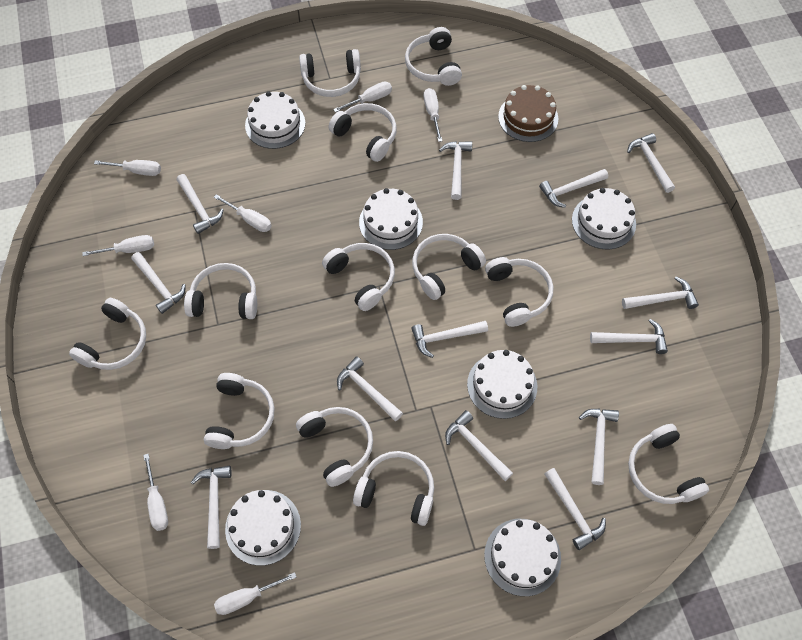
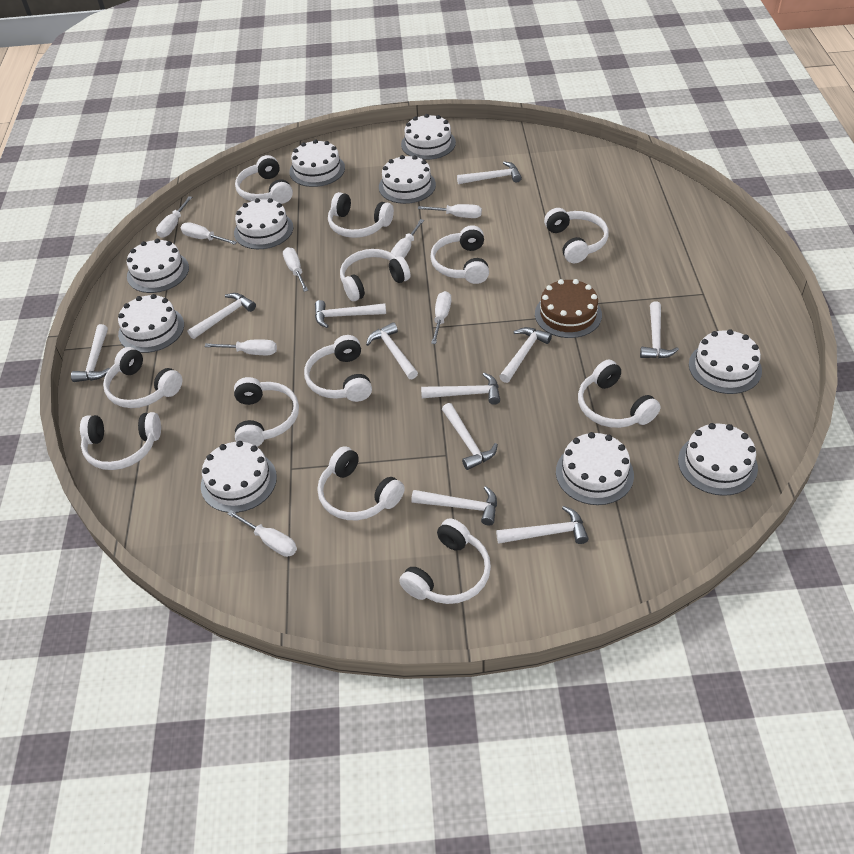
white cake: [225,490,301,566] [245,91,305,149] [359,188,423,250] [467,350,537,419] [484,519,561,596] [572,188,636,249] = 6 -> [118,294,184,353] [127,239,189,293] [201,441,277,513] [234,198,294,249] [289,139,345,187] [379,155,436,204] [401,114,456,160] [556,432,634,505] [678,423,758,496] [689,329,762,394] = 10
white hammer: [131,252,186,314] [176,174,223,234] [191,466,232,549] [337,356,403,421] [411,321,488,358] [439,141,472,200] [445,410,513,481] [539,169,608,208] [545,468,606,550] [579,409,619,485] [590,319,668,354] [622,277,699,309] [627,133,675,193] = 13 -> [71,324,110,382] [187,293,256,339] [315,300,386,328] [366,322,418,379] [411,486,497,525] [421,373,500,405] [442,403,498,470] [457,161,522,184] [496,506,589,544] [499,327,552,383] [640,301,679,359] = 11
white screwdriver: [82,235,154,256] [94,160,161,176] [143,454,168,531] [214,194,272,232] [214,572,296,615] [333,82,392,112] [424,88,442,142] = 7 -> [156,196,192,238] [181,222,237,245] [204,340,277,355] [227,510,297,557] [283,247,308,292] [391,219,424,258] [418,204,482,218] [431,291,451,344] = 8

